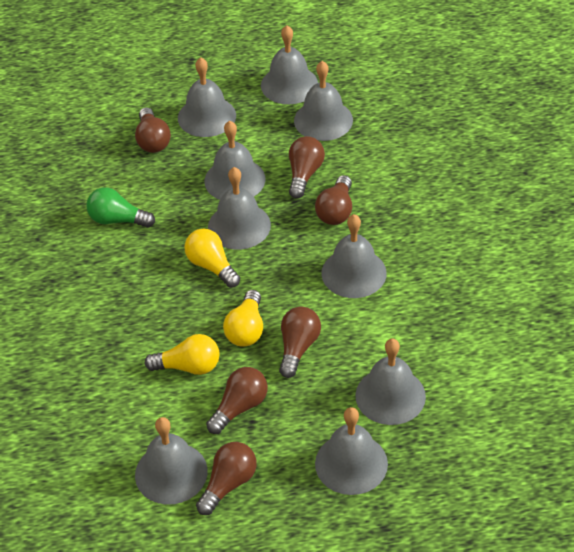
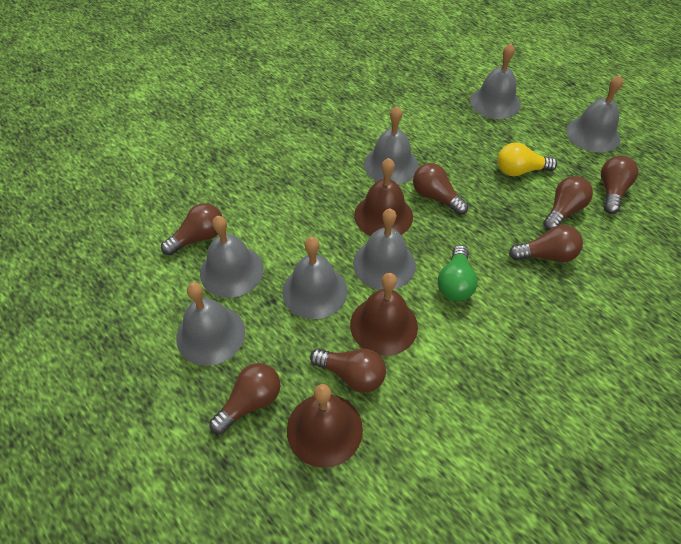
brown bell: none = 0 -> [287,384,363,468] [350,273,418,356] [354,158,413,236] = 3
brown light bulb: [135,108,171,153] [196,442,257,515] [206,367,268,434] [279,307,321,378] [289,136,325,199] [315,175,352,225] = 6 -> [161,203,222,255] [209,363,280,434] [310,348,386,393] [413,163,468,215] [509,225,583,262] [543,176,593,231] [601,156,638,214] = 7
grey bell: [135,417,208,505] [178,57,236,137] [204,121,265,200] [208,167,271,250] [261,25,318,104] [294,61,353,141] [315,407,388,495] [321,214,387,298] [355,339,426,425] = 9 -> [176,283,245,366] [200,216,264,298] [282,237,347,319] [353,209,416,290] [364,106,419,184] [470,43,521,119] [566,75,623,153] = 7
yellow light bulb: [144,334,220,375] [184,229,240,288] [223,290,263,347] = 3 -> [497,142,557,176] = 1

